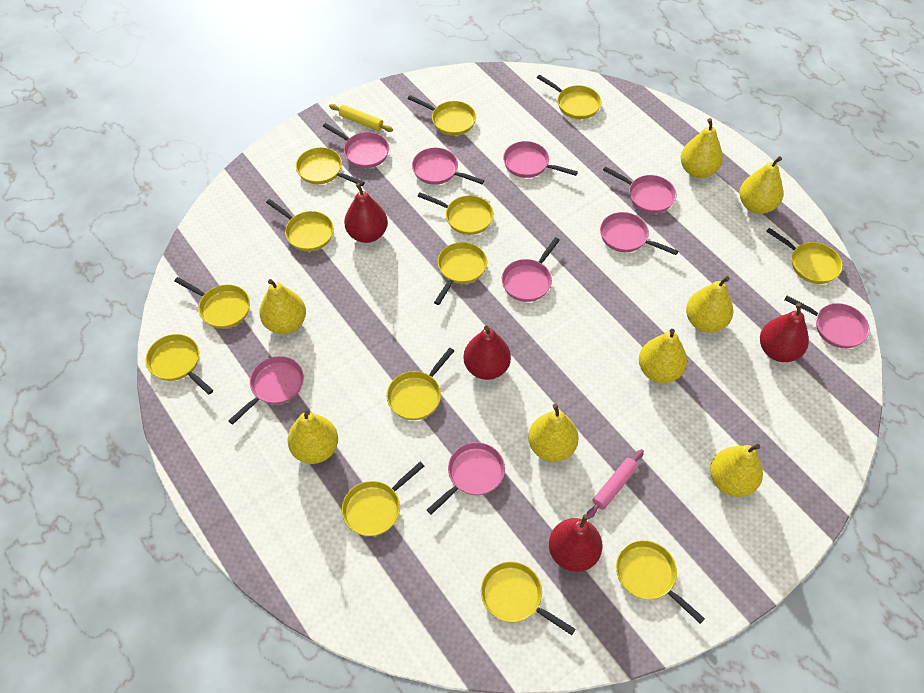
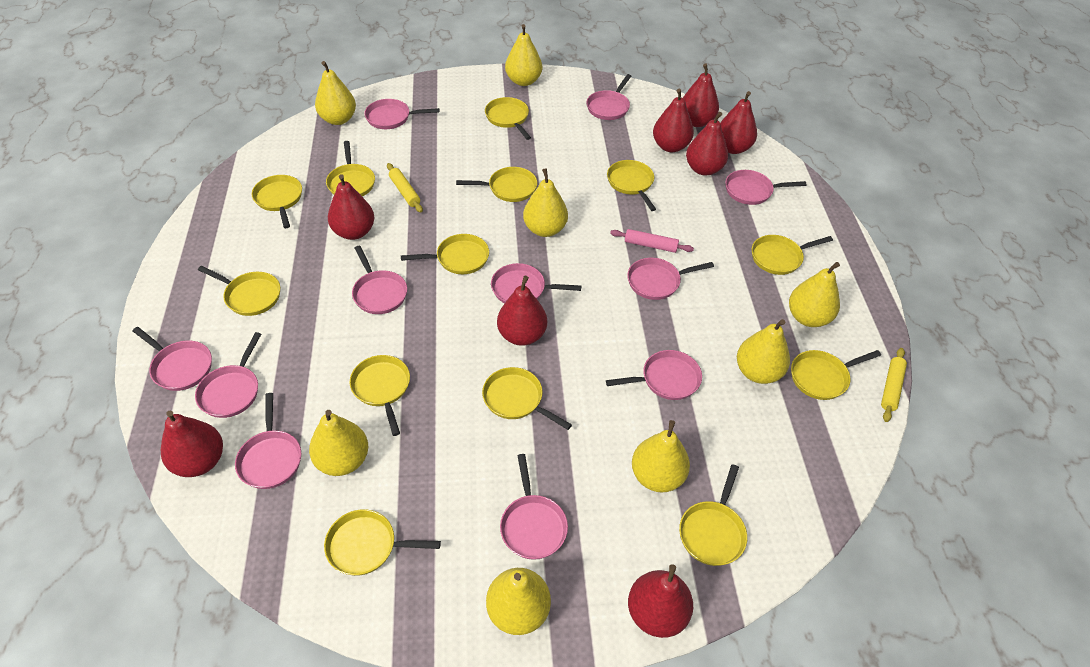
pink pan: [228,356,304,425] [323,123,389,168] [412,148,484,185] [427,442,505,515] [502,237,560,302] [503,141,578,178] [600,212,678,255] [603,166,676,213] [784,295,869,348] = 9 -> [132,327,212,391] [195,332,261,418] [235,393,301,489] [352,246,407,314] [364,99,439,129] [491,263,581,303] [500,454,568,560] [587,74,631,120] [606,350,702,400] [627,258,714,300] [725,170,807,205] = 11
red pear: [344,183,388,243] [463,326,511,380] [549,514,603,572] [760,303,809,362] = 4 -> [161,411,223,477] [328,174,374,240] [497,276,547,346] [628,564,693,638] [653,89,694,152] [683,63,719,127] [686,112,728,176] [720,91,757,154] = 8
yellow rolling pin: [329,104,393,132] = 1 -> [387,163,423,213] [881,348,907,422] = 2

